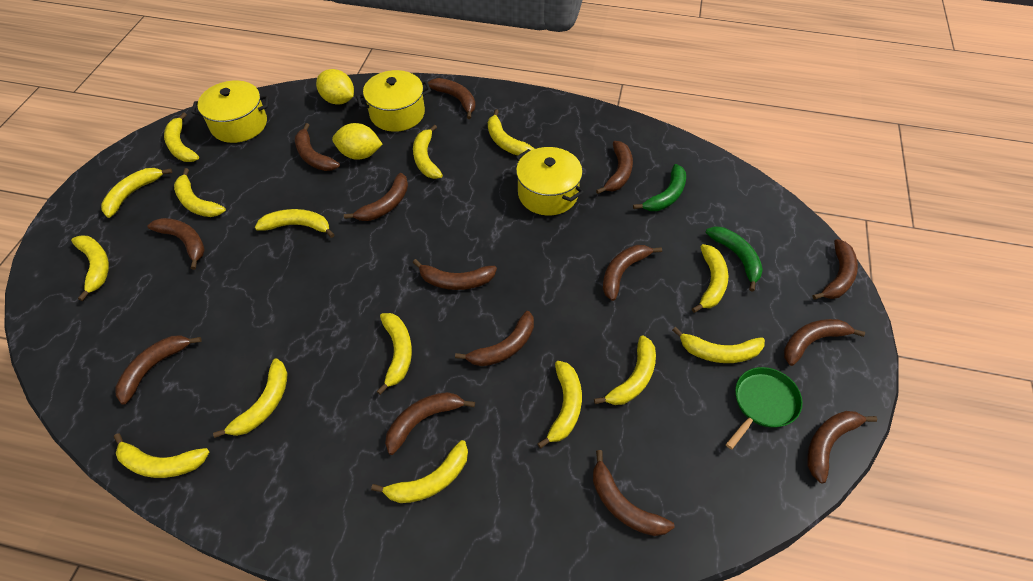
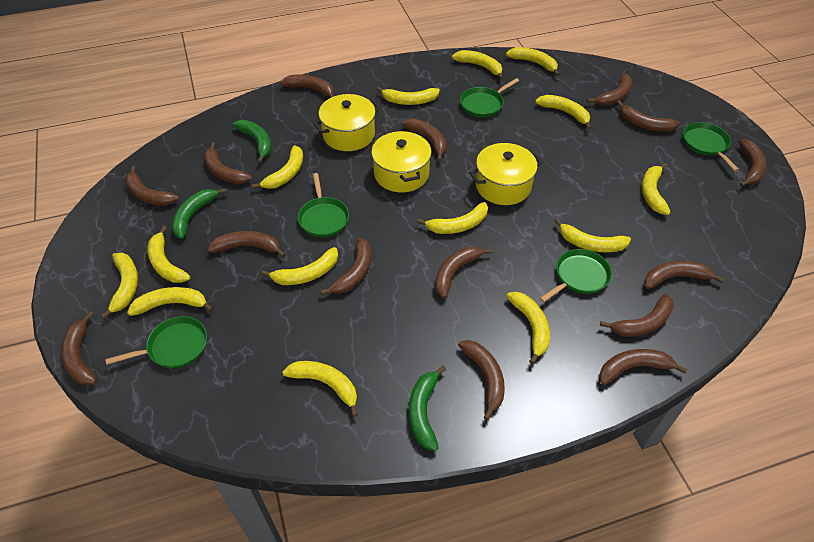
brown banana: [115,335,202,405] [147,218,205,270] [295,123,340,171] [344,173,408,221] [385,392,475,455] [413,259,497,290] [428,78,475,119] [455,311,534,366] [593,450,675,536] [596,141,633,194] [603,245,662,301] [784,319,865,366] [807,411,877,483] [812,239,858,300] = 14 -> [61,311,97,386] [125,166,179,206] [204,142,252,184] [207,231,286,257] [280,75,334,98] [320,237,371,295] [402,119,447,161] [435,246,493,298] [458,340,505,420] [587,74,632,106] [599,349,687,385] [600,294,674,337] [617,100,680,132] [644,261,725,289] [739,139,767,187] = 15
green banana: [633,164,686,211] [706,226,763,292] = 2 -> [172,188,226,239] [232,120,271,163] [409,365,446,451] = 3
green pan: [726,367,803,450] = 1 -> [105,316,207,368] [298,173,349,237] [460,78,519,117] [540,249,612,302] [683,122,739,171] = 5
yellow banana: [71,235,109,301] [101,168,172,218] [114,433,209,478] [164,112,199,162] [174,168,226,217] [213,358,288,438] [255,209,335,238] [371,440,468,503] [376,313,412,395] [413,124,443,179] [488,109,535,155] [537,361,582,448] [594,335,656,405] [672,327,765,363] [692,244,728,313] = 15 -> [100,253,138,319] [127,287,213,316] [148,226,191,283] [252,145,303,189] [261,247,338,285] [282,361,358,417] [376,87,440,105] [417,202,488,234] [452,50,503,80] [506,47,560,76] [506,292,550,364] [535,95,591,130] [554,218,631,253] [642,163,671,215] = 14
yellow lemon: [316,69,354,105] [332,123,383,160] = 2 -> none = 0

